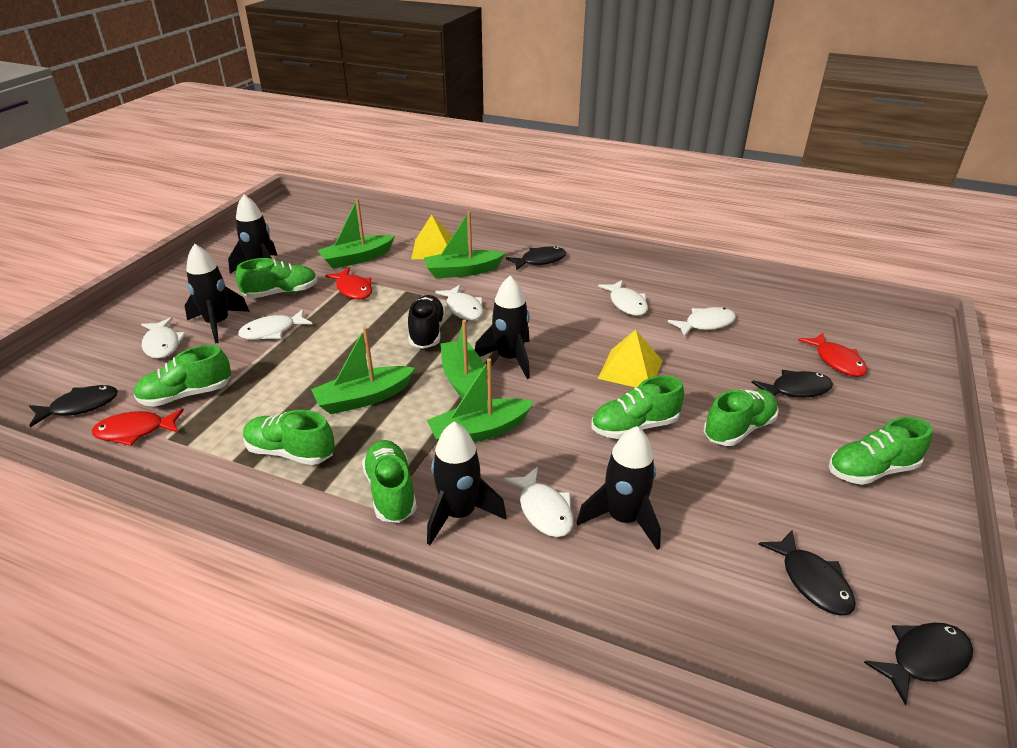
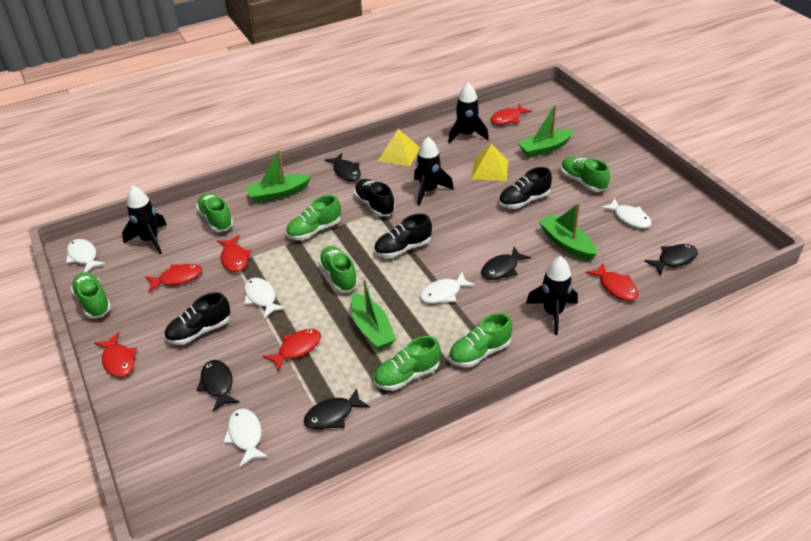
black rocket: [185,244,250,343] [228,194,277,274] [427,422,507,545] [475,276,530,379] [577,426,661,550] = 5 -> [122,186,167,254] [414,137,454,206] [448,83,489,144] [526,256,578,335] = 4
black shoe: [408,295,445,349] = 1 -> [165,292,230,345] [354,179,395,216] [374,214,432,258] [499,167,552,209] = 4
green boat: [311,327,415,414] [317,199,395,269] [424,211,505,278] [427,358,534,442] [441,320,484,399] = 5 -> [246,149,311,203] [351,279,396,350] [518,104,574,158] [539,203,597,260] = 4
red fish: [92,409,184,446] [325,268,372,300] [798,333,867,377] = 3 -> [94,332,137,377] [145,264,202,292] [217,235,252,272] [263,329,321,371] [491,104,532,125] [586,263,639,301] = 6
white fish: [141,317,186,359] [238,309,313,340] [435,285,483,320] [503,467,574,537] [598,280,648,316] [668,307,736,337] = 6 -> [66,239,106,272] [223,408,269,467] [244,278,286,319] [420,272,476,303] [600,198,652,228] = 5

